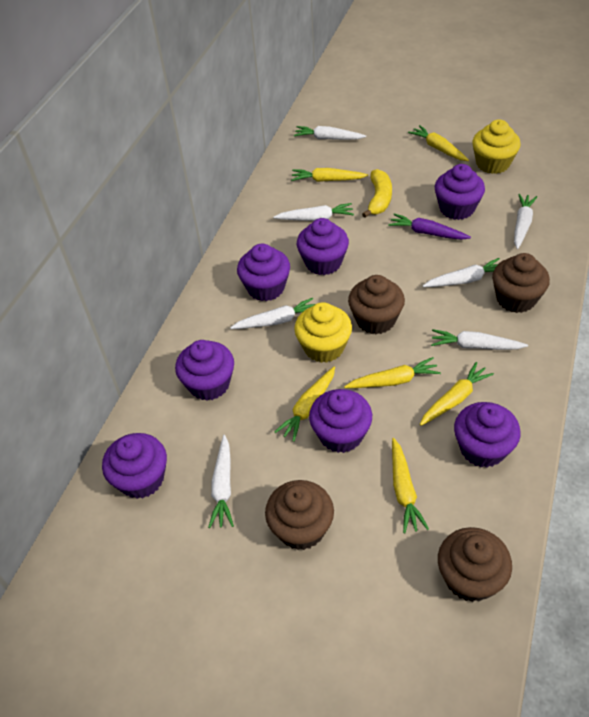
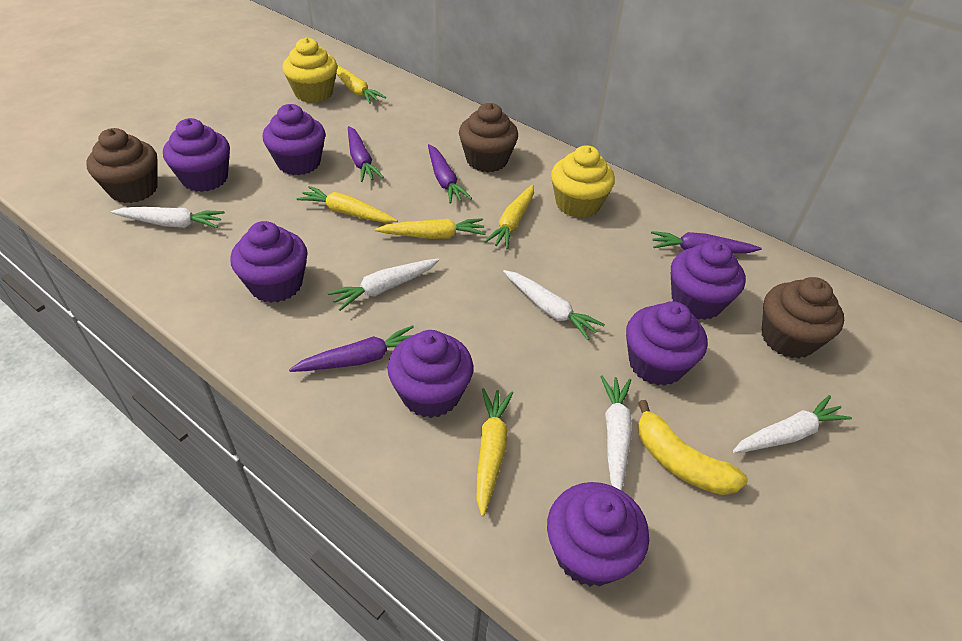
brown cupcake: [265,480,334,550] [348,275,405,334] [438,527,512,602] [492,253,550,313] = 4 -> [86,128,157,203] [459,103,518,172] [762,277,844,358] = 3
purple carrot: [388,213,471,240] = 1 -> [289,325,414,372] [348,126,384,182] [428,144,472,204] [651,231,762,253] = 4
white carrot: [208,435,234,528] [230,298,315,329] [273,203,354,221] [294,126,366,140] [423,258,500,287] [431,329,528,350] [514,194,537,249] = 7 -> [111,207,225,228] [328,259,439,311] [503,270,605,340] [600,376,632,490] [733,395,852,453] = 5
yellow carrot: [275,367,335,442] [291,168,368,182] [344,357,441,388] [392,438,429,533] [408,125,469,161] [420,362,494,426] = 6 -> [297,186,397,223] [336,65,386,104] [375,218,486,239] [477,388,513,517] [484,185,534,250] = 5

